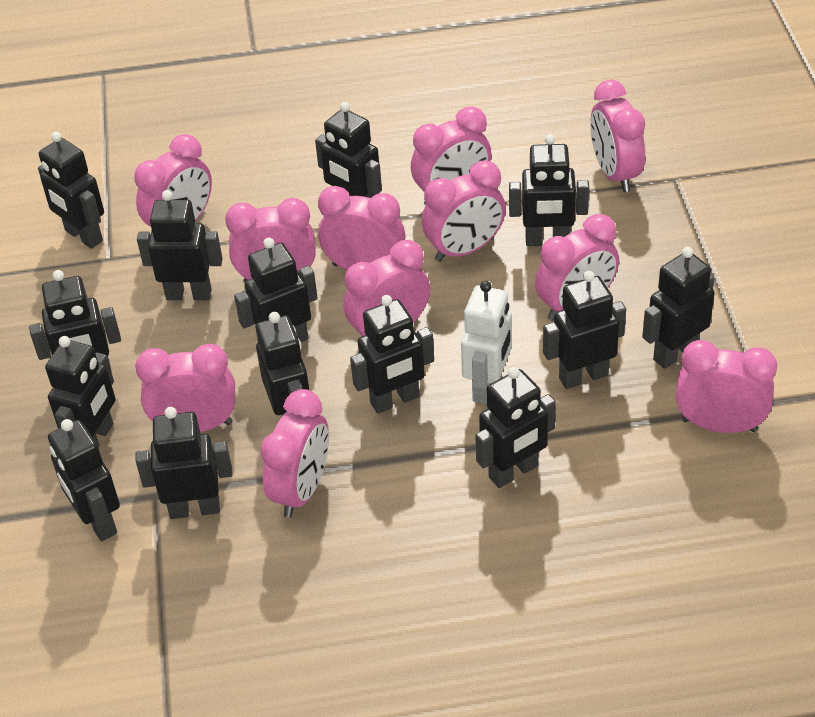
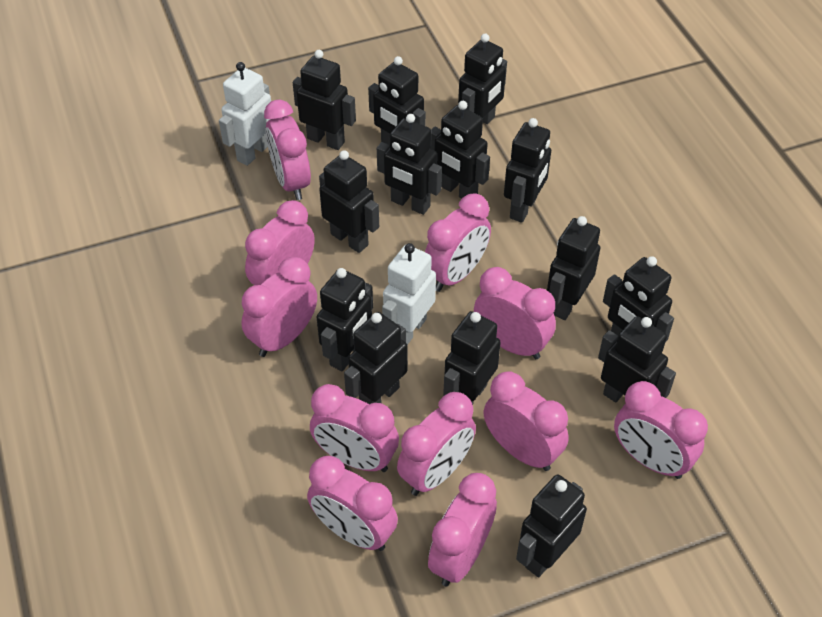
white robot: [461,281,512,404] = 1 -> [219,62,271,166] [382,243,436,345] = 2

